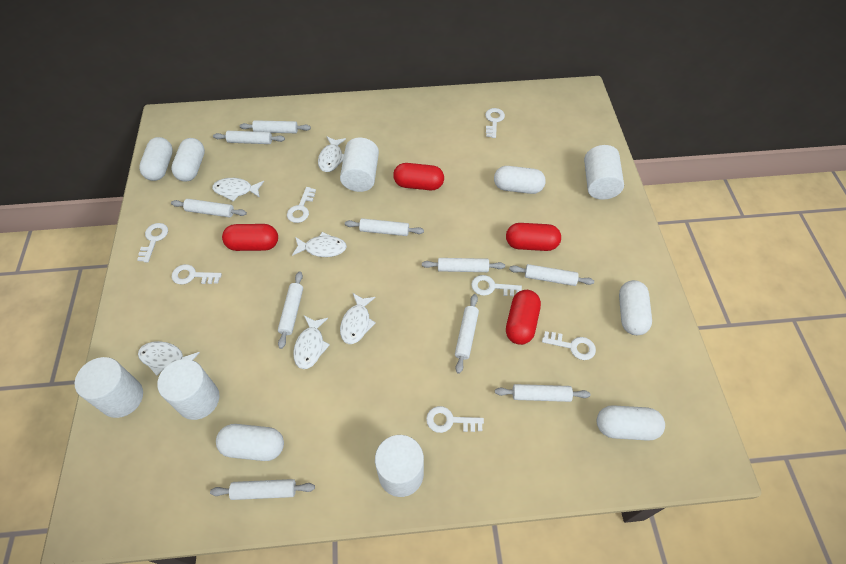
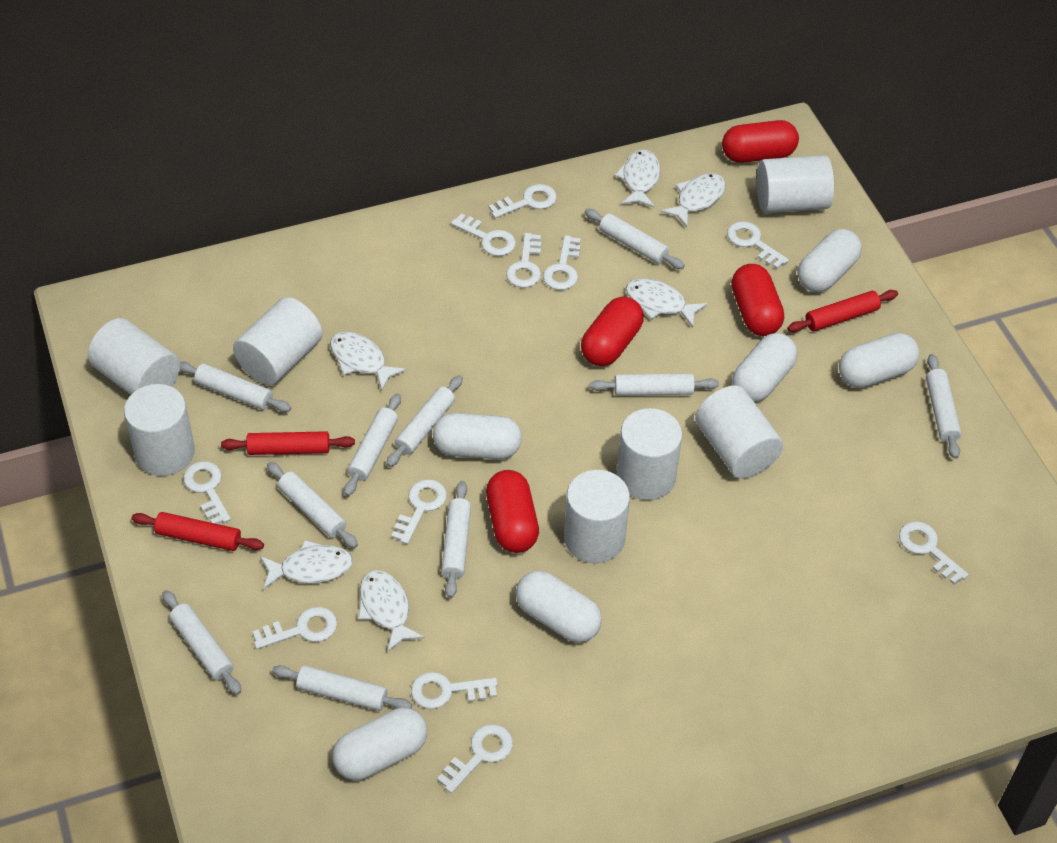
red rolling pin: none = 0 -> [132,512,264,551] [221,431,355,455] [787,290,898,333] = 3
white cylinder: [75,357,143,418] [157,359,219,420] [340,138,379,192] [375,435,424,497] [584,145,624,200] = 5 -> [88,318,180,395] [124,384,195,476] [233,297,323,385] [564,470,630,563] [616,408,682,500] [695,385,783,479] [757,155,834,213] = 7
white key: [137,223,168,262] [172,264,222,284] [287,187,316,223] [426,406,484,433] [471,275,522,296] [485,108,505,138] [542,331,596,360] = 7 -> [183,461,231,524] [252,607,337,649] [391,479,447,544] [411,672,498,709] [437,724,513,793] [451,213,516,256] [489,184,557,218] [506,233,541,288] [543,235,581,290] [727,221,789,269] [899,521,968,585] = 11

